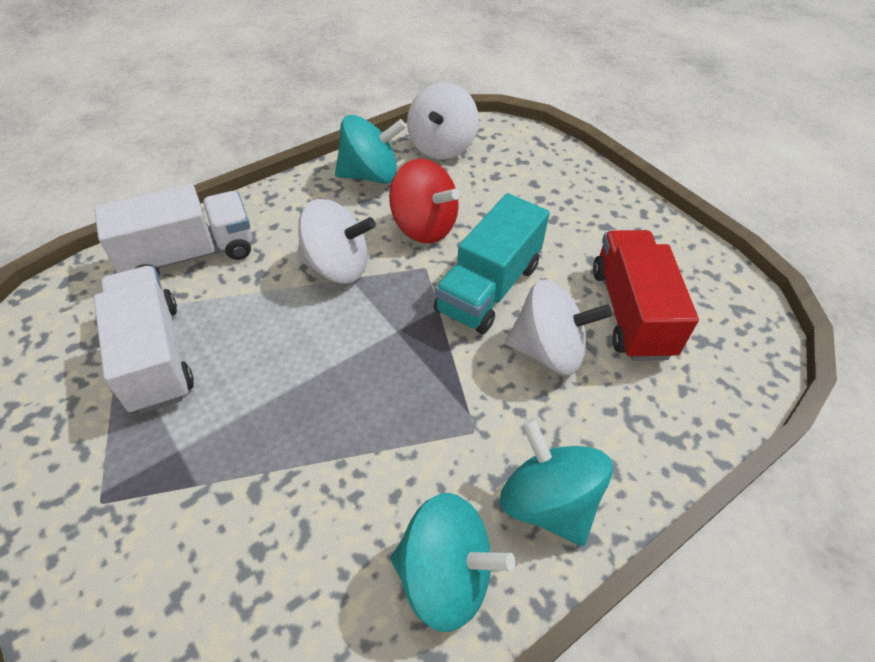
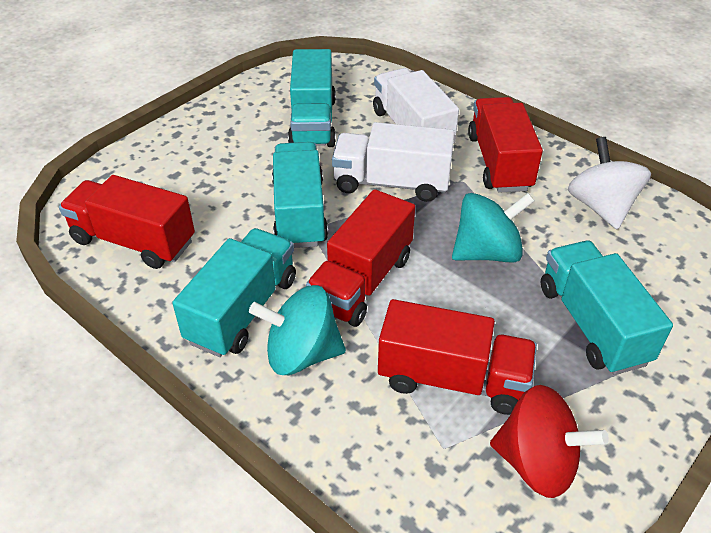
red truck: [593,230,699,361] = 1 -> [59,175,195,269] [306,189,415,327] [378,299,537,415] [468,97,543,193] = 4
turquoise spinning top: [335,115,406,184] [390,493,515,632] [500,418,613,546] = 3 -> [249,285,346,375] [452,193,534,263] = 2
turquoise truck: [434,193,550,334] = 1 -> [172,228,296,357] [272,142,328,248] [288,49,336,147] [541,241,673,375] = 4
white spinning top: [297,199,376,284] [407,82,479,160] [505,280,612,375] = 3 -> [568,137,651,229] = 1

